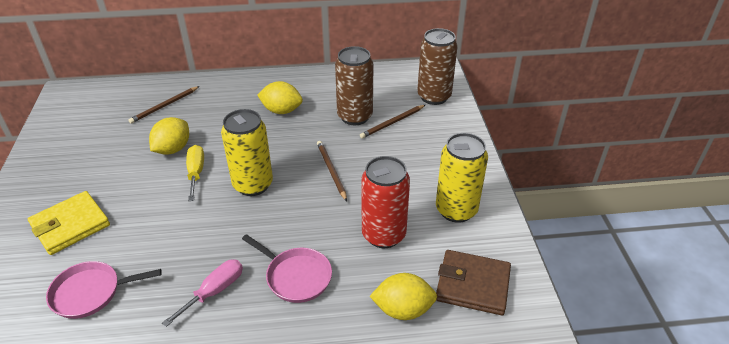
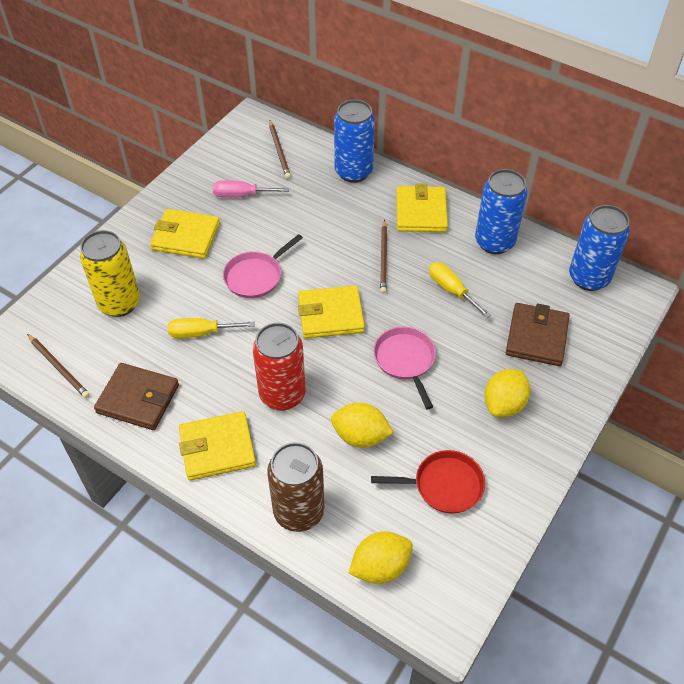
blue can: none = 0 -> [334,99,375,183] [475,169,527,254] [569,205,630,291] = 3
brown can: [335,46,374,125] [417,28,458,105] = 2 -> [267,442,324,532] = 1
brown wallet: [436,250,511,315] = 1 -> [94,363,179,430] [506,303,570,366] = 2
red pan: none = 0 -> [371,450,485,514] = 1
yellow can: [221,109,273,196] [436,133,488,223] = 2 -> [80,230,140,317] = 1
yellow screwdriver: [186,145,204,201] = 1 -> [168,318,255,338] [429,262,491,318] = 2
yellow wallet: [28,191,110,255] = 1 -> [150,209,220,259] [179,411,256,481] [298,285,365,338] [396,184,448,232] = 4

